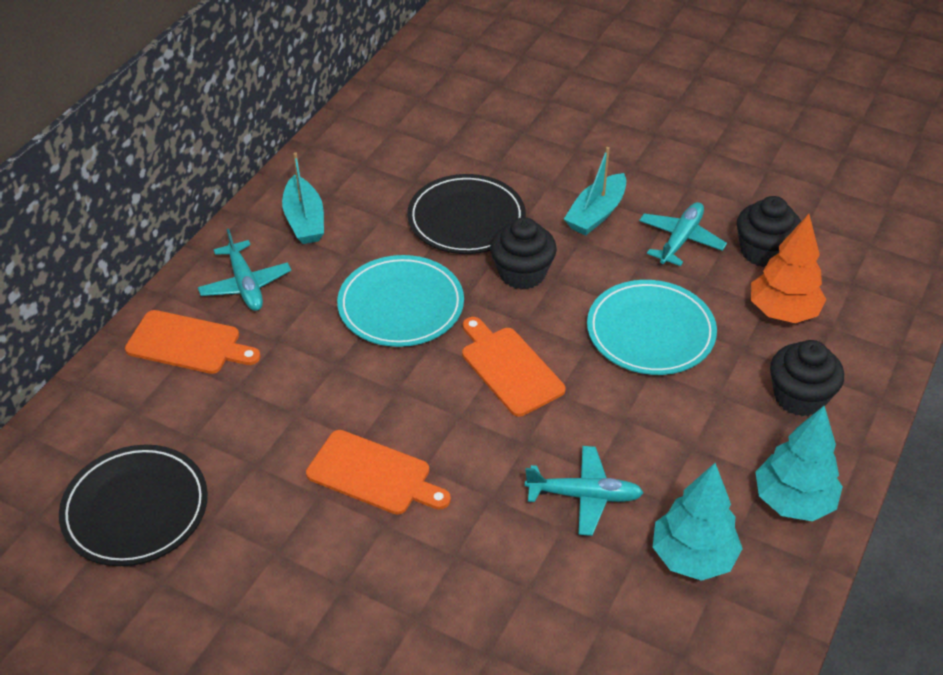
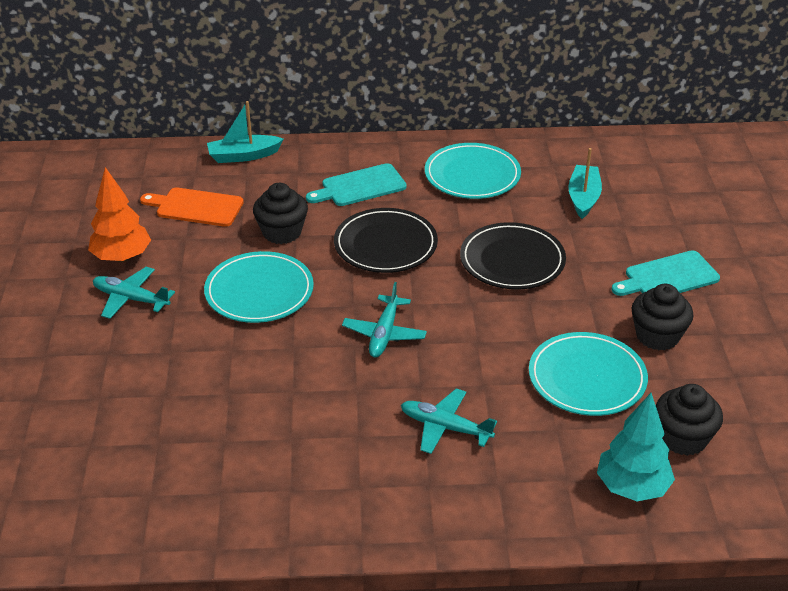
orange cutting board: [125,310,261,374] [306,430,451,515] [462,317,565,417] = 3 -> [140,188,244,227] = 1
turquoise cutting board: none = 0 -> [306,163,407,206] [612,250,720,296] = 2
turquoise plate: [337,255,464,347] [587,280,717,375] = 2 -> [204,251,314,323] [425,143,521,199] [529,332,648,416] = 3
turquoise tree: [653,463,743,581] [755,406,843,521] = 2 -> [597,393,675,501] = 1

